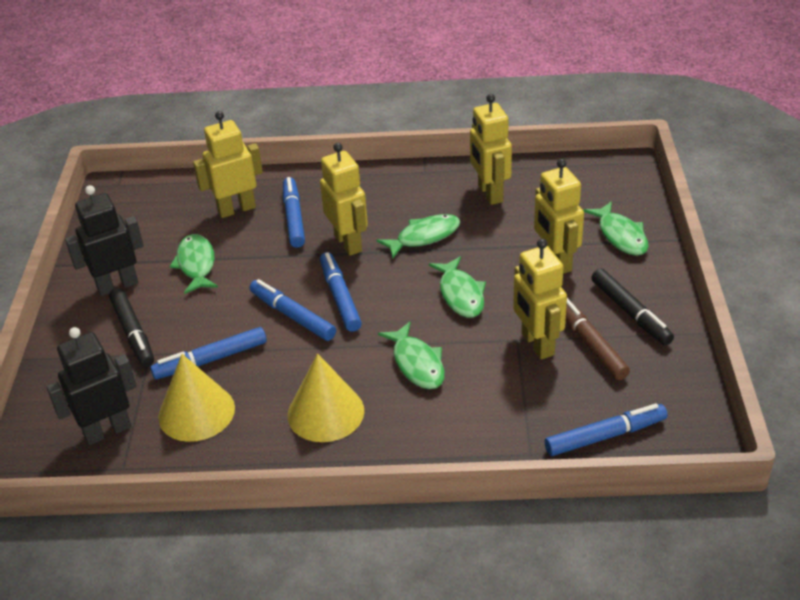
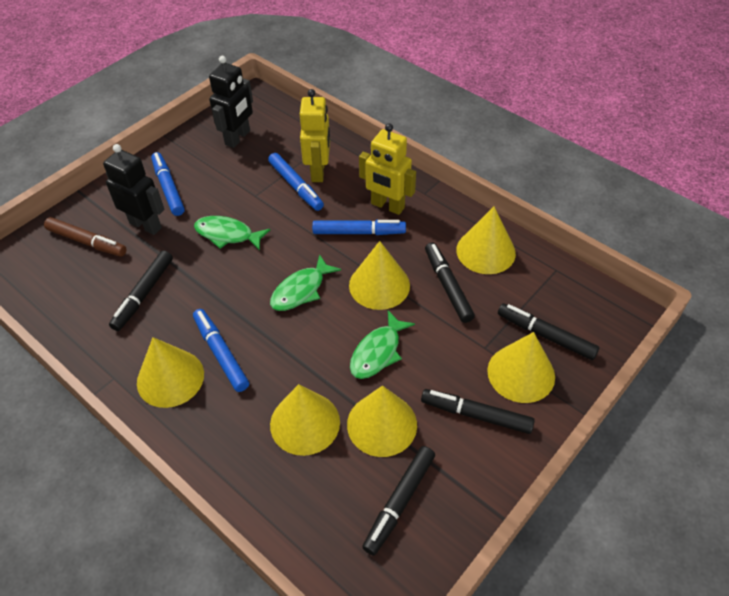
black marker: [109,288,154,367] [591,268,674,345] = 2 -> [109,250,173,331] [362,446,435,556] [421,389,535,434] [425,242,475,323] [498,303,599,360] = 5
blue marker: [150,327,267,379] [250,279,336,341] [283,177,305,248] [320,252,362,332] [545,403,667,456] = 5 -> [151,152,185,216] [193,309,249,392] [268,153,324,211] [312,220,406,235] = 4
green fish: [169,234,218,294] [376,214,460,259] [378,322,445,389] [429,256,486,318] [583,201,649,256] = 5 -> [194,216,270,251] [270,254,341,311] [350,310,415,379] = 3
yellow cone: [158,354,235,442] [288,353,364,442] = 2 -> [137,337,204,408] [270,384,340,456] [347,385,417,457] [349,241,410,310] [456,207,516,274] [487,332,555,403] = 6
yellow robot: [193,111,263,218] [320,143,368,256] [470,94,512,205] [513,239,567,360] [534,159,584,274] = 5 -> [300,89,330,182] [359,123,416,215] = 2

